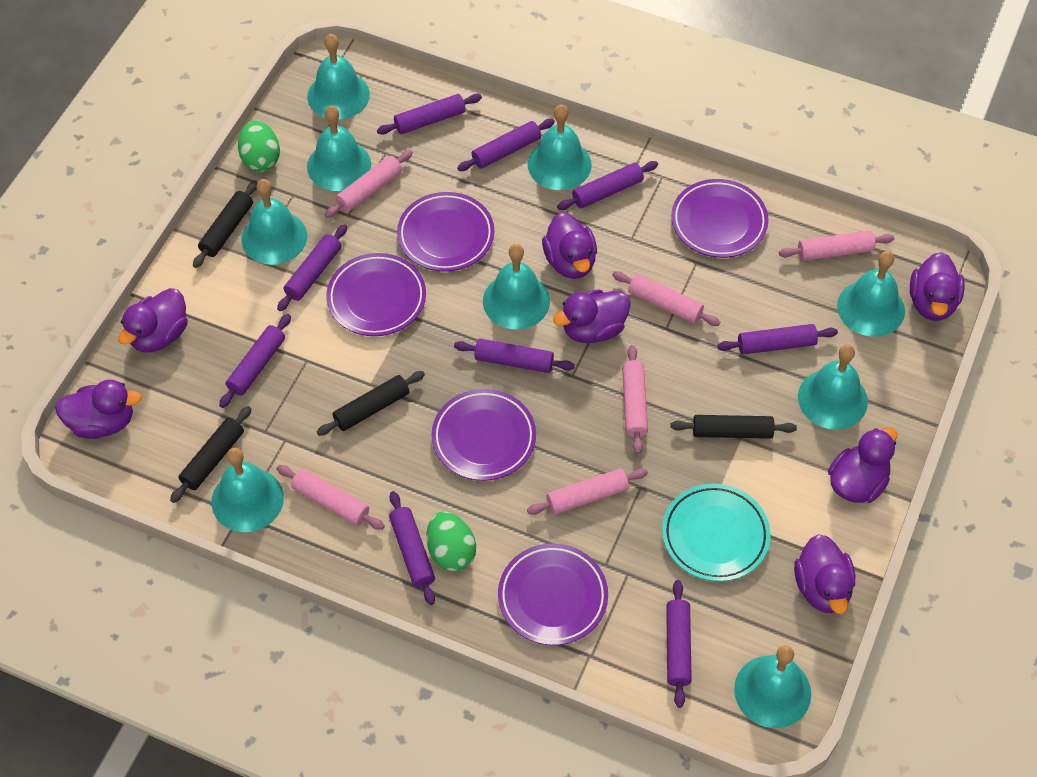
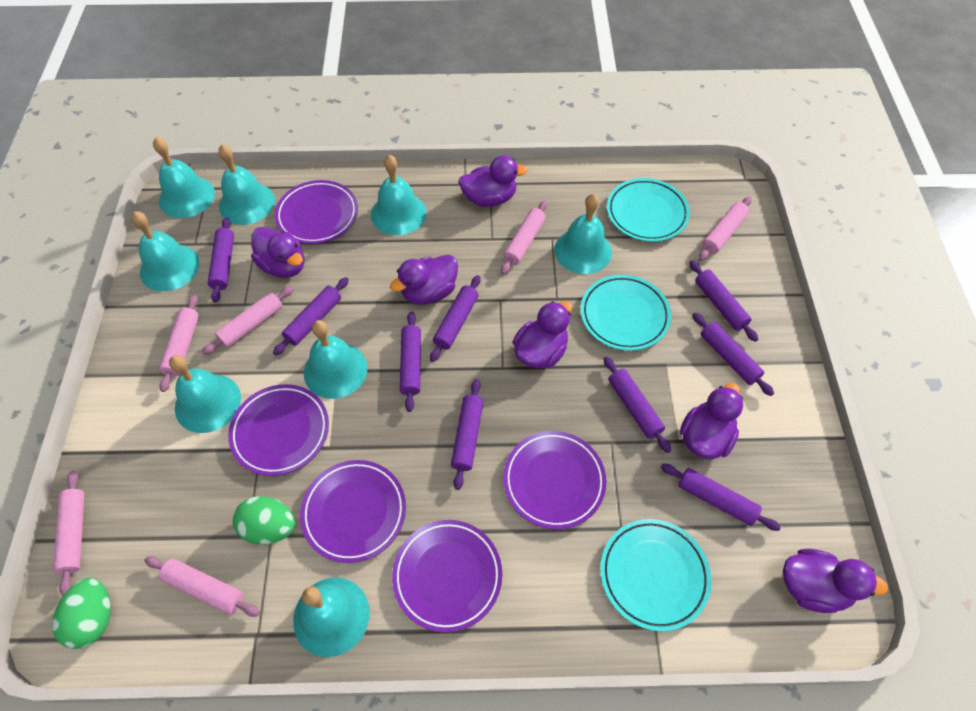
black rolling pin: [170,406,252,503] [193,181,258,268] [317,371,425,436] [670,415,797,439] = 4 -> none = 0
purple duck: [55,380,142,439] [118,288,188,353] [542,212,597,279] [553,290,631,343] [794,534,855,614] [828,427,897,503] [910,252,965,321] = 7 -> [251,227,304,278] [390,255,458,305] [458,155,528,207] [513,301,572,368] [680,382,743,459] [783,549,888,613] = 6
turquoise bell: [211,448,284,532] [241,179,307,265] [307,34,370,120] [307,105,371,191] [483,244,550,329] [528,104,592,190] [734,645,811,728] [798,344,868,429] [837,251,905,337] = 9 -> [131,211,199,291] [153,137,215,218] [169,355,241,433] [218,144,275,225] [293,577,370,657] [304,320,368,399] [371,155,426,235] [555,194,612,274] = 8
turquoise plate: [662,484,770,582] = 1 -> [580,275,671,351] [600,519,711,631] [607,178,690,242] = 3

